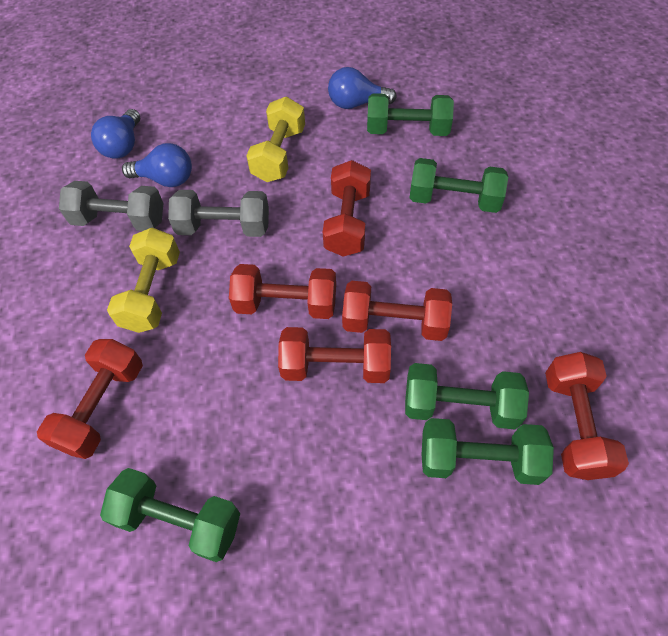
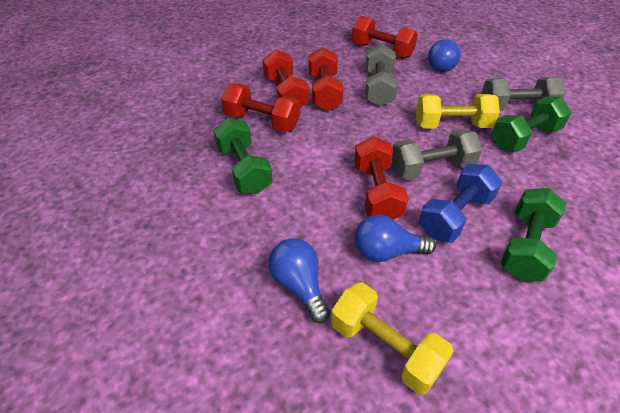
blue dumbbell: none = 0 -> [419,164,502,243] = 1
green dumbbell: [100,468,240,562] [367,93,454,136] [405,363,529,429] [409,158,508,213] [422,418,554,485] = 5 -> [213,118,273,194] [491,97,571,152] [501,188,566,282] = 3
grey dumbbell: [59,181,164,231] [168,190,269,237] = 2 -> [365,44,398,107] [392,129,482,180] [481,77,565,111] = 3
red dumbbell: [37,339,143,459] [229,264,336,319] [278,327,391,383] [323,160,371,257] [342,281,452,341] [545,352,629,480] = 6 -> [221,84,300,132] [262,49,309,108] [309,47,344,111] [352,16,418,58] [354,136,409,220] = 5

